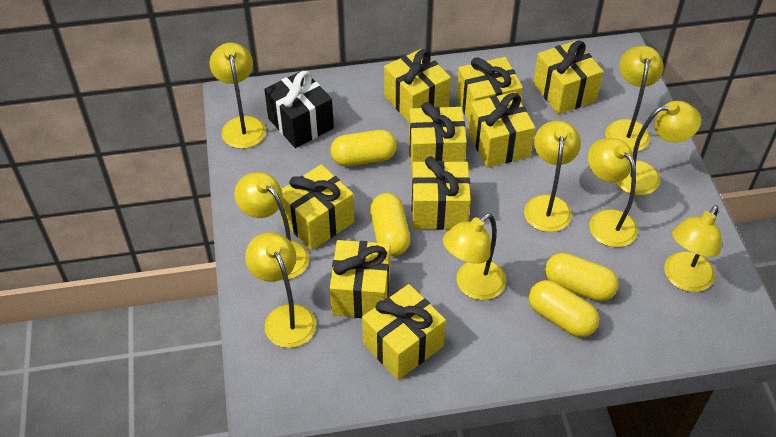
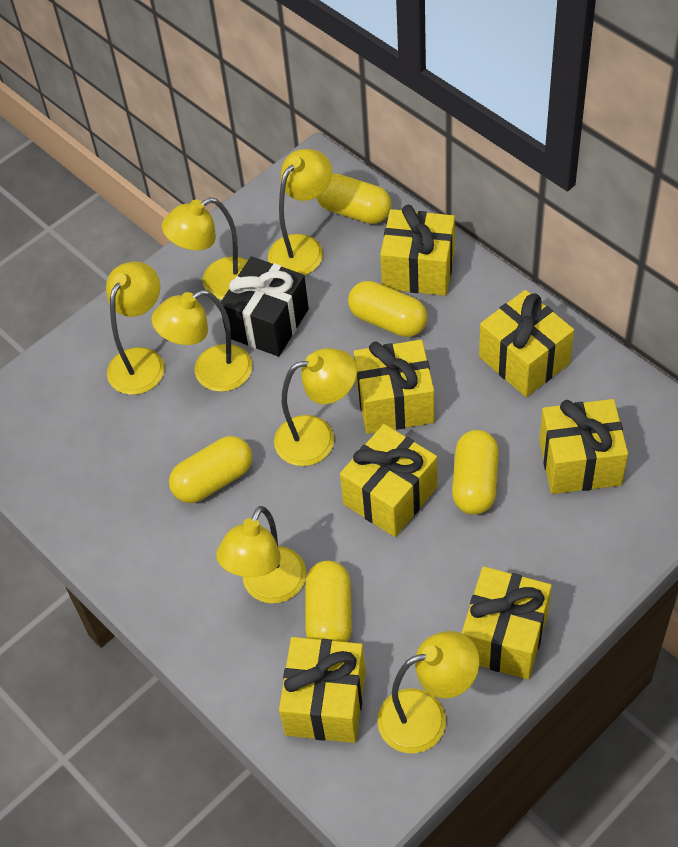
yellow capsule: [331,130,397,166] [370,193,410,256] [529,280,599,337] [545,253,618,302] = 4 -> [169,436,252,503] [305,561,352,642] [316,173,391,224] [348,281,427,337] [452,430,499,515] = 5
yellow gift: [280,164,354,250] [330,240,390,318] [362,284,446,380] [384,49,451,122] [409,102,467,171] [412,156,471,230] [456,57,523,121] [468,92,535,168] [533,40,603,115] = 9 -> [279,637,366,743] [340,424,437,537] [353,340,435,434] [380,205,455,296] [462,566,552,679] [479,290,574,397] [539,399,628,494] = 7
yellow lamp: [209,43,266,149] [234,172,309,280] [245,232,316,348] [443,213,506,300] [524,121,581,232] [588,138,638,247] [605,46,664,152] [616,101,701,195] [664,205,722,292] = 9 -> [106,261,164,395] [151,290,252,392] [162,197,248,300] [216,506,306,603] [268,149,332,275] [274,348,357,466] [377,631,480,753] = 7

